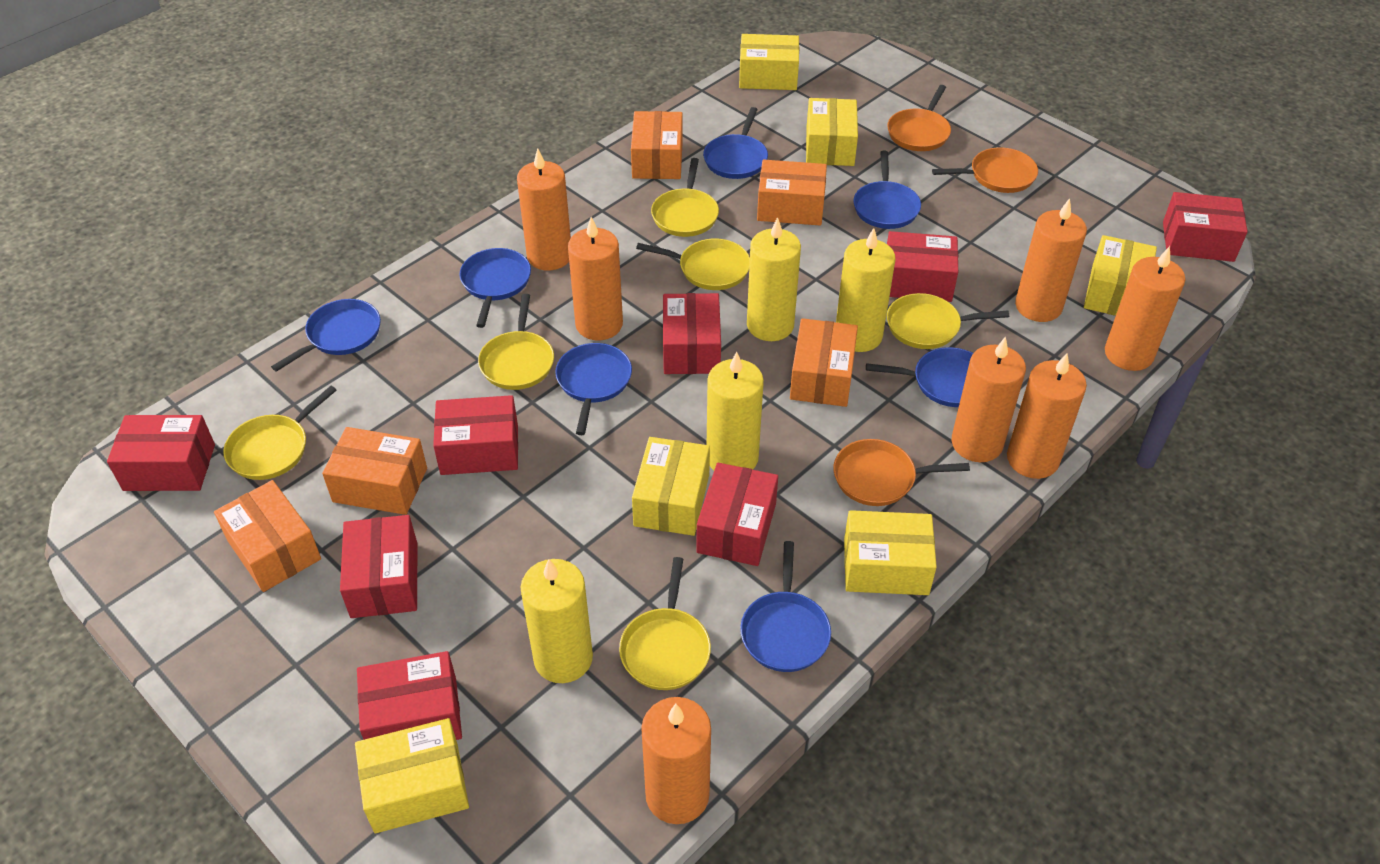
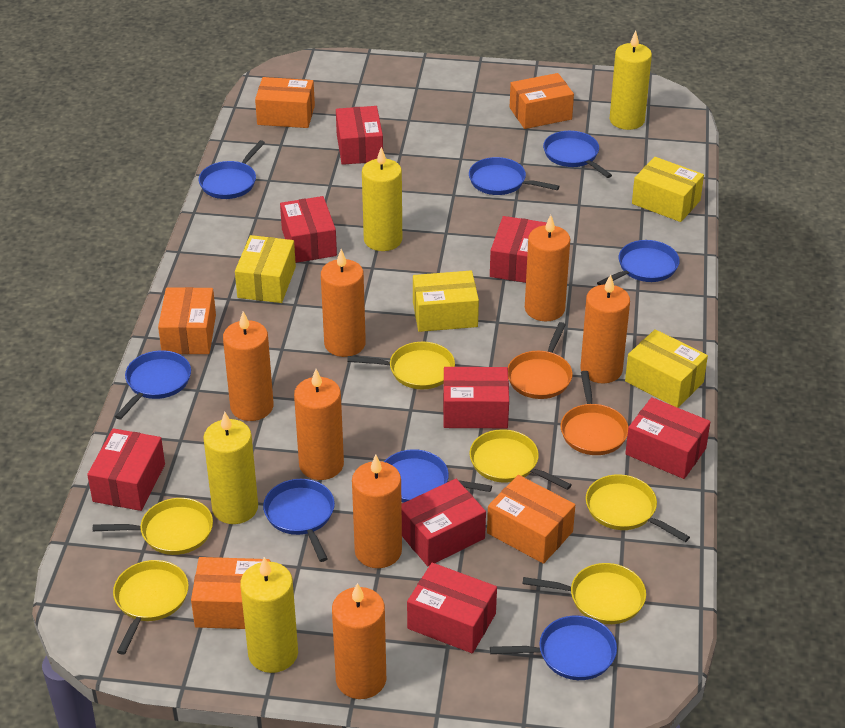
blue pan: [271,299,381,372] [459,248,531,328] [555,343,632,435] [703,107,768,179] [740,541,831,672] [853,151,921,229] [866,347,973,407] = 7 -> [115,350,191,420] [199,140,265,199] [263,479,335,562] [384,449,492,503] [469,157,559,195] [490,616,617,680] [543,131,612,178] [597,240,680,285] = 8
orange pan: [833,439,970,506] [887,85,951,151] [932,147,1038,193] = 3 -> [508,322,573,399] [561,371,628,455] = 2
yellow box: [355,718,469,833] [632,437,710,536] [739,34,799,90] [806,98,858,166] [844,510,937,595] [1084,235,1157,316] = 6 -> [235,235,296,303] [413,271,479,332] [625,329,708,408] [632,157,704,222] = 4

